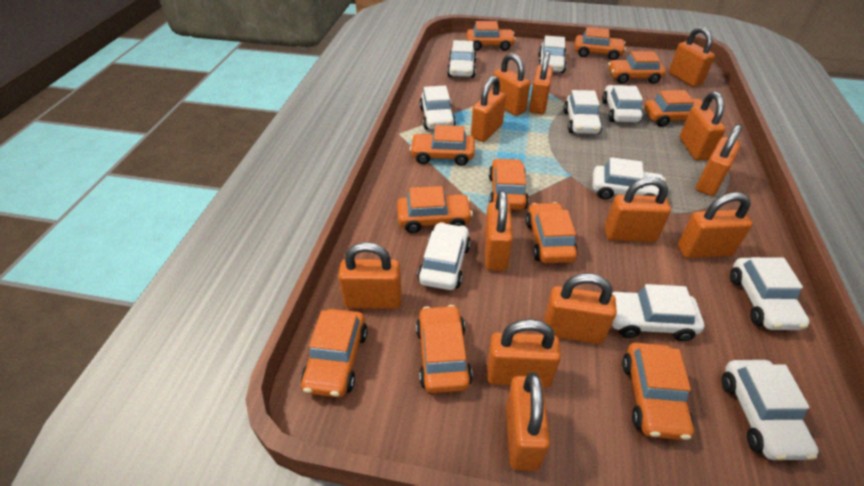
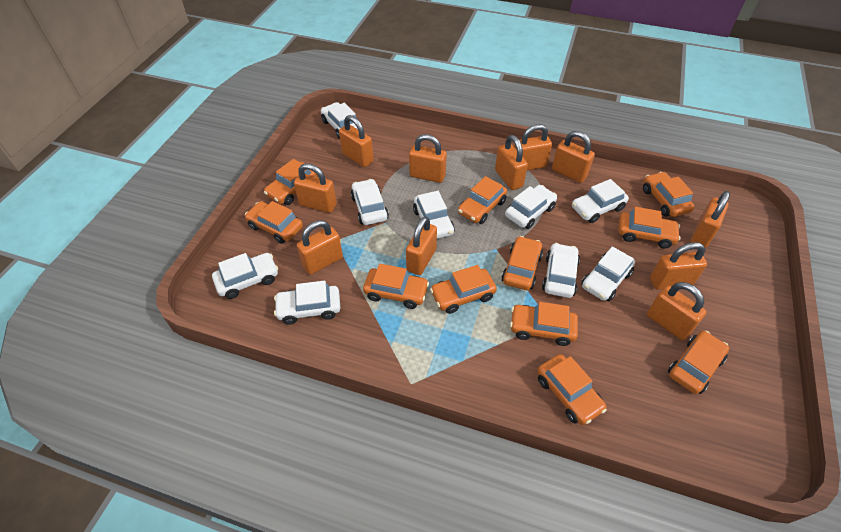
orange padlock: [338,242,402,309] [471,76,506,142] [484,190,513,271] [487,319,561,387] [492,53,530,116] [506,372,550,471] [529,51,553,114] [544,273,617,344] [605,177,671,242] [669,27,715,87] [678,192,753,258] [680,92,726,160] [696,124,742,196] = 13 -> [294,163,337,213] [297,220,343,275] [339,115,374,167] [406,216,437,275] [409,134,447,183] [495,135,528,190] [514,124,552,170] [552,131,595,183] [647,282,706,340] [650,242,707,290] [691,191,730,248] = 11
white car: [417,222,471,290] [420,85,456,130] [447,40,476,78] [538,36,566,73] [563,90,602,134] [593,157,665,200] [602,85,643,123] [612,284,704,341] [722,360,819,460] [730,257,810,330] = 10 -> [212,253,278,299] [274,280,340,325] [321,102,358,139] [351,179,389,225] [413,191,455,239] [505,185,557,229] [542,243,580,298] [572,179,629,223] [581,246,635,301] = 9

